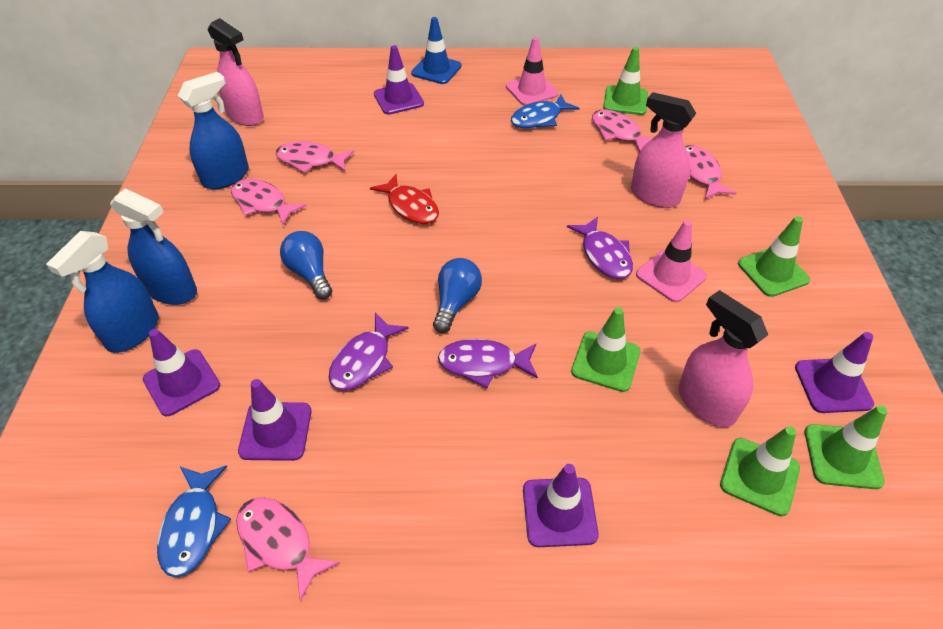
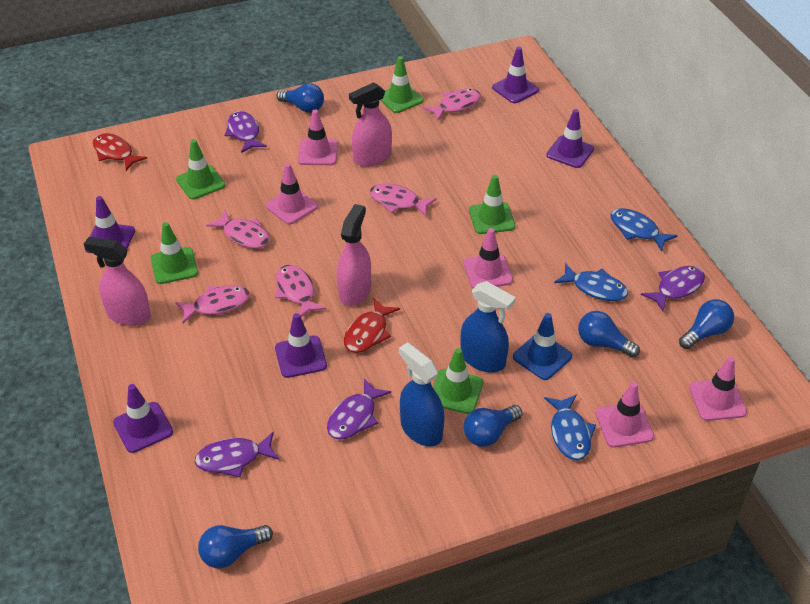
blue fish: [157,465,231,578] [511,94,579,128] = 2 -> [544,394,596,460] [554,263,628,301] [610,208,678,252] = 3
blue light bulb: [280,231,332,299] [433,258,482,333] = 2 -> [198,525,273,569] [277,83,324,113] [464,405,523,447] [578,311,640,358] [679,299,734,349] = 5
blue spray bottle: [46,231,159,353] [110,188,197,305] [178,72,249,189] = 3 -> [399,342,444,447] [461,281,516,372] = 2
pink traffic cone: [506,37,558,106] [636,220,707,302] = 2 -> [266,163,318,225] [298,110,338,165] [464,228,513,289] [596,382,654,447] [689,356,747,421] = 5
purple fish: [329,313,409,390] [438,339,538,388] [567,217,633,279] = 3 -> [195,432,280,477] [225,111,267,153] [327,378,391,440] [641,266,705,311] = 4
red fish: [370,174,439,224] = 1 -> [93,133,147,171] [344,298,400,353] = 2

